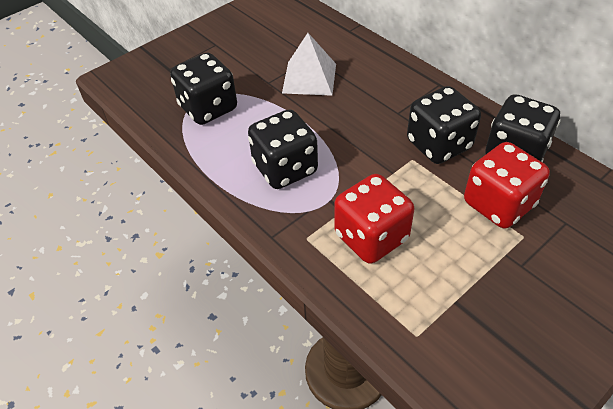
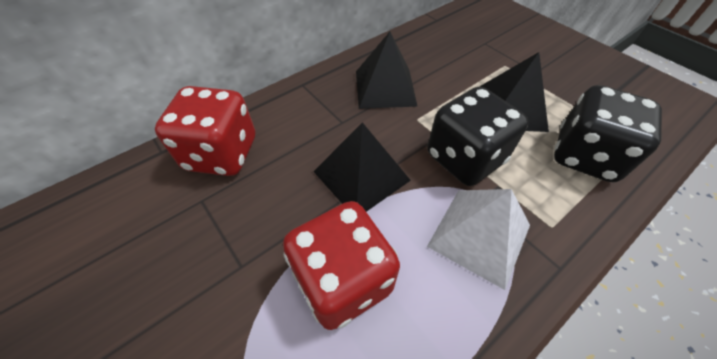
black dice: [170,53,237,125] [248,109,318,189] [407,86,481,164] [485,94,561,162] = 4 -> [427,87,529,186] [554,85,662,182] = 2
black pyramid: none = 0 -> [313,122,411,212] [356,32,418,109] [479,52,549,132] = 3

